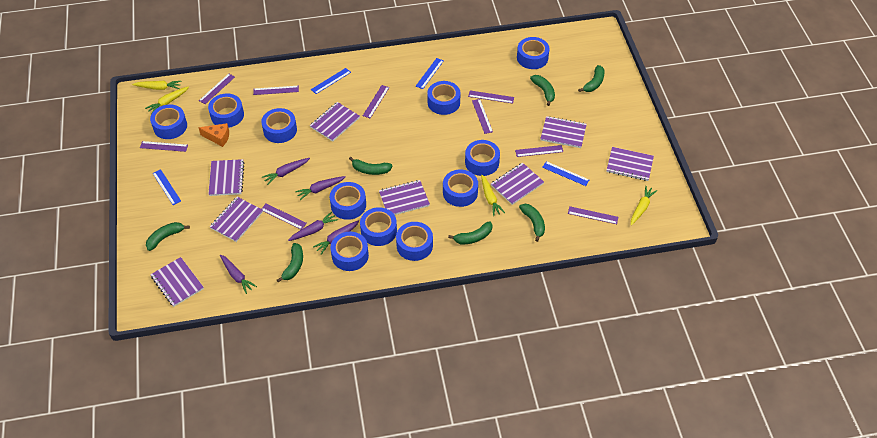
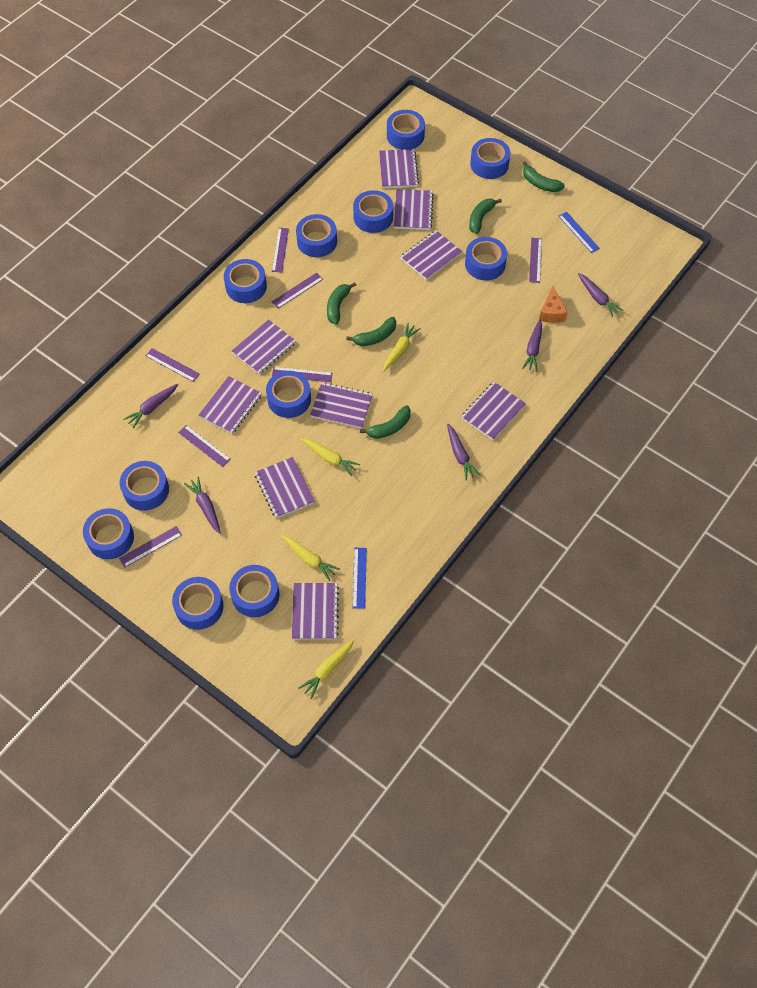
blue ruler: [152,169,181,205] [311,68,351,94] [416,58,444,89] [542,161,589,186] = 4 -> [353,548,367,609] [559,212,600,253] = 2
green banana: [146,222,190,251] [277,243,303,282] [349,157,393,175] [448,221,493,244] [519,204,545,242] [530,75,555,106] [578,65,605,92] = 7 -> [327,282,356,324] [346,317,396,346] [360,405,411,439] [469,199,502,234] [523,161,565,192] = 5
purple notebook: [150,257,204,307] [208,159,244,196] [210,197,263,242] [310,102,360,142] [379,180,430,215] [491,163,544,205] [540,116,587,148] [606,147,654,181] = 8 -> [199,376,262,434] [232,319,296,374] [254,457,315,518] [292,583,339,639] [310,382,373,429] [379,149,419,188] [394,189,434,230] [400,230,462,280] [461,382,526,440] = 9
purple ruler: [140,141,188,152] [199,74,235,104] [253,86,299,95] [261,204,307,229] [363,85,389,118] [468,91,514,104] [472,99,493,134] [515,145,563,157] [568,206,618,224] = 9 -> [119,526,182,568] [146,348,200,382] [178,425,231,467] [272,228,289,272] [272,273,323,308] [272,367,333,382] [529,238,542,283] = 7

